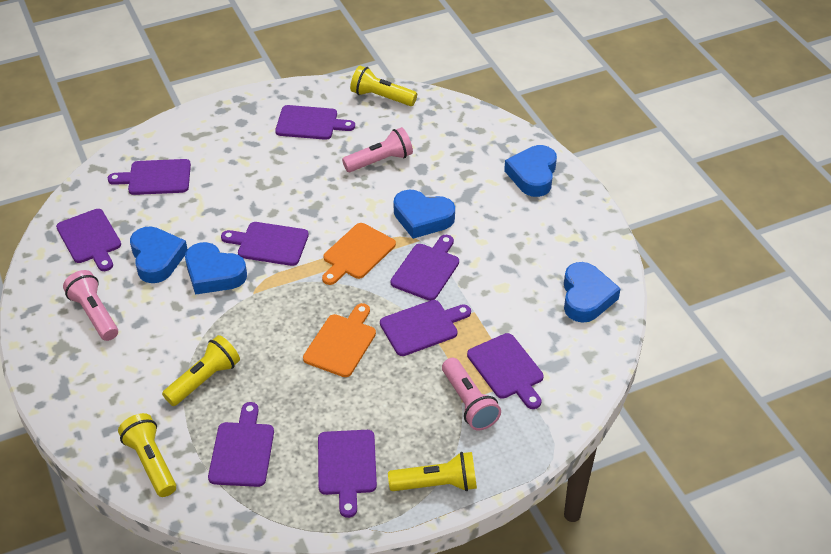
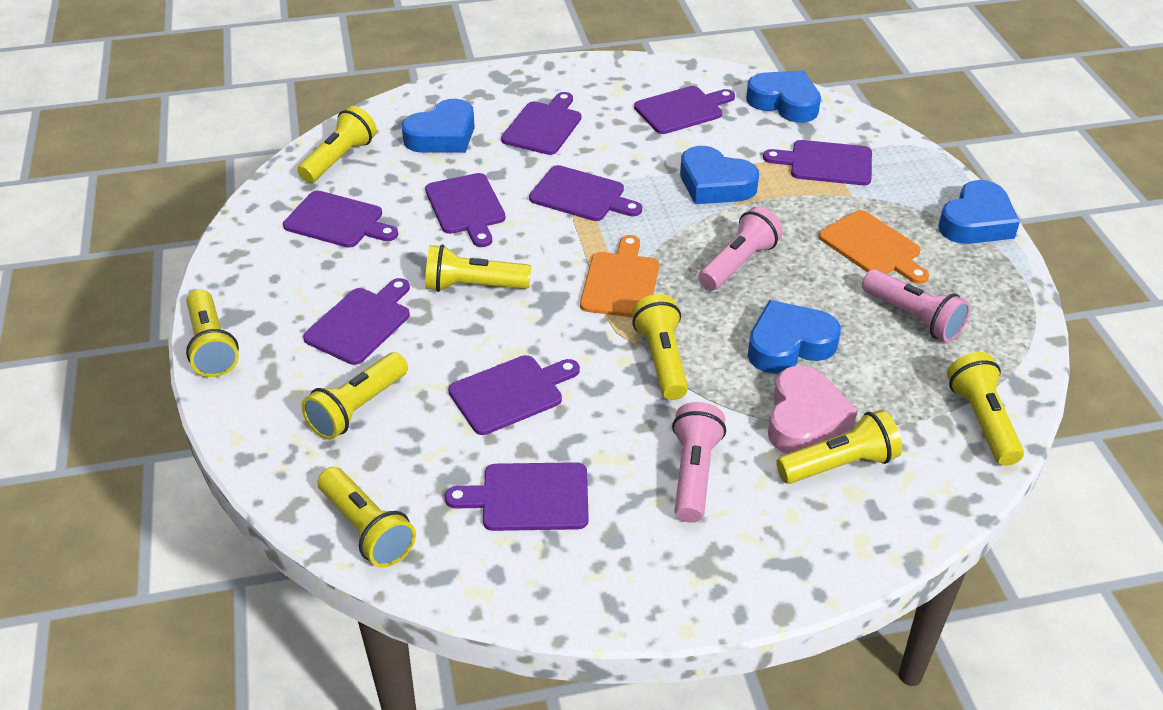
pink heart: none = 0 -> [768,366,858,454] = 1
yellow flashlight: [118,413,176,497] [162,335,240,406] [350,66,417,106] [388,452,477,491] = 4 -> [186,289,239,377] [297,106,377,183] [301,352,408,440] [318,467,416,568] [425,244,531,292] [632,294,688,400] [776,410,902,484] [947,352,1024,466] = 8

